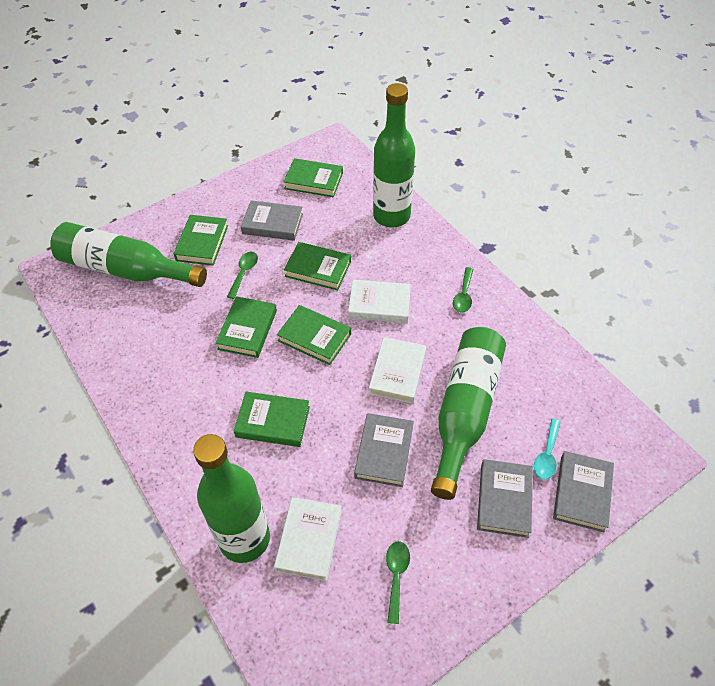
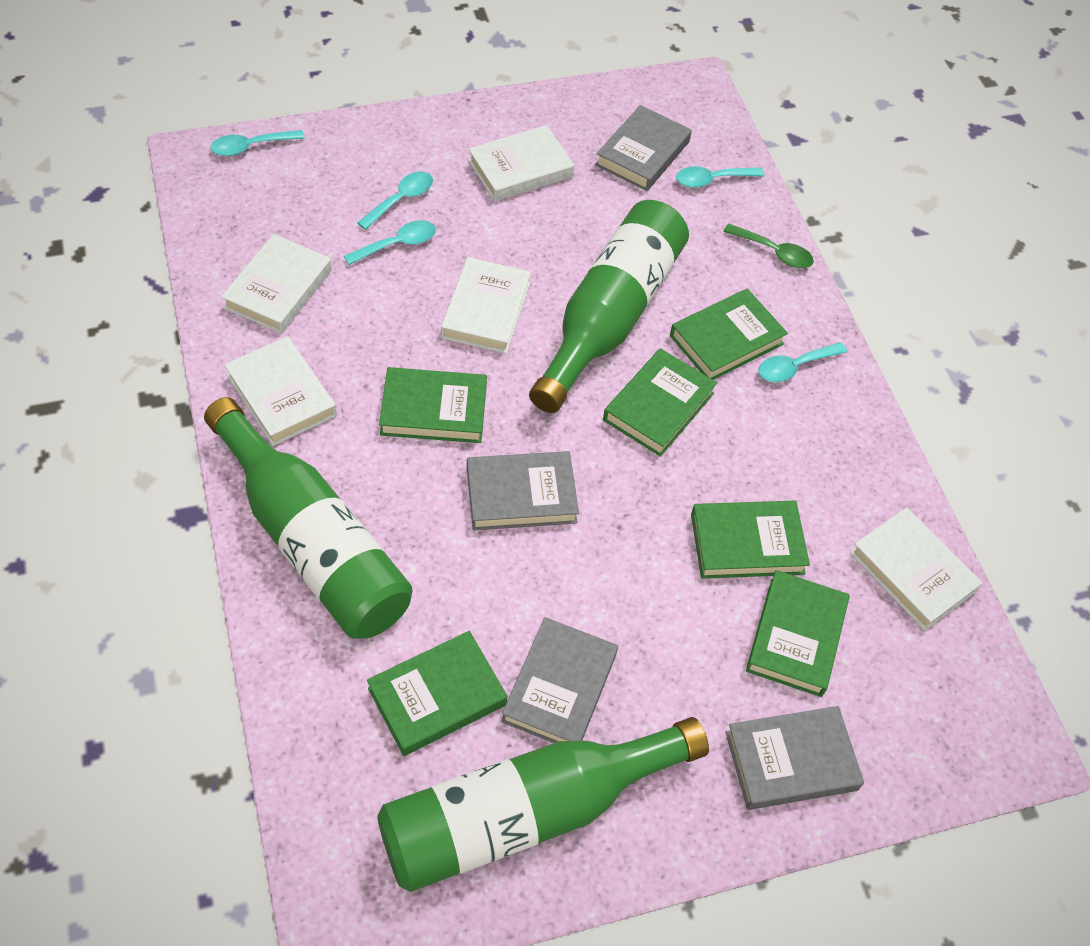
green bottle: [50,222,207,287] [193,434,270,563] [373,83,415,227] [431,327,506,500] = 4 -> [204,397,412,639] [377,717,709,892] [529,200,689,413] = 3
green spoon: [227,252,258,299] [386,541,410,624] [453,267,473,313] = 3 -> [723,224,814,268] = 1
turquoise spoon: [534,418,561,480] = 1 -> [210,130,305,156] [344,220,436,265] [357,171,433,230] [676,166,764,188] [758,342,847,382] = 5
white book: [274,497,342,581] [348,280,411,323] [369,337,426,404] = 3 -> [221,234,332,334] [224,336,337,446] [441,257,531,354] [468,125,574,202] [850,507,982,631] = 5

